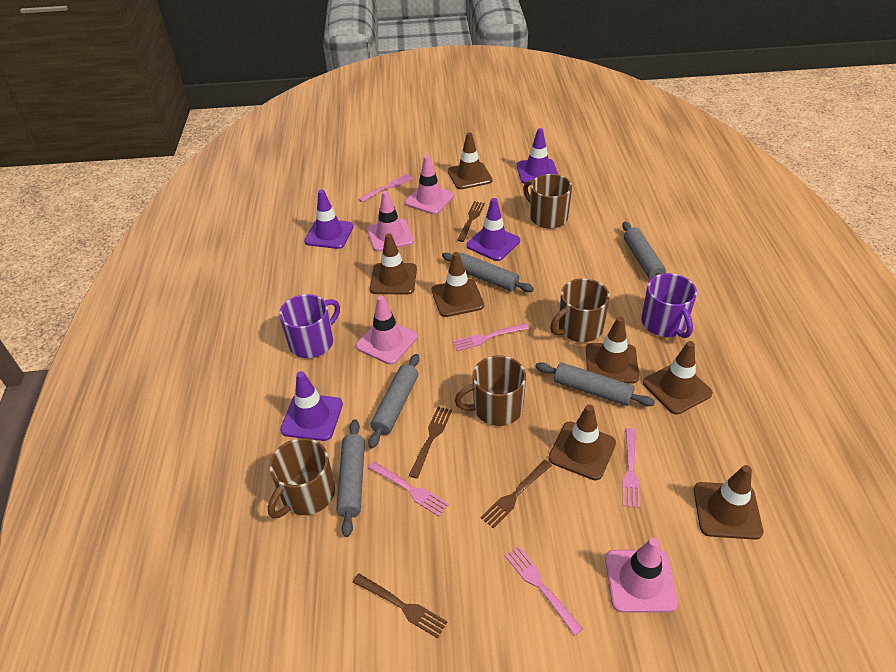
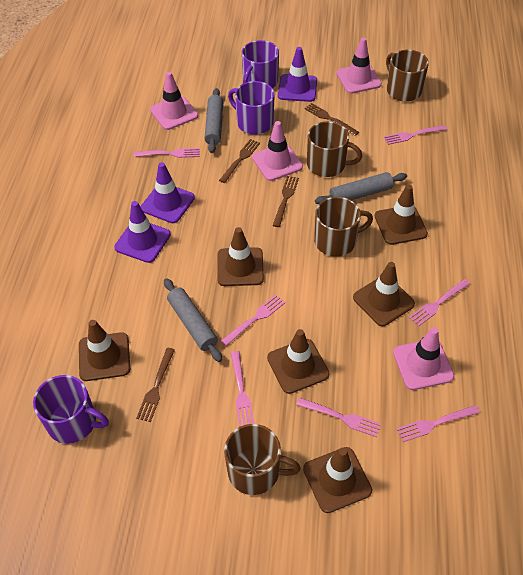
brown traffic cone: [370,233,417,295] [432,252,484,317] [448,132,493,189] [548,404,616,480] [586,316,639,384] [643,341,713,414] [694,465,763,540] = 7 -> [79,320,130,381] [217,227,264,286] [267,329,329,394] [303,447,372,513] [353,262,415,326] [375,185,428,245] = 6
grey rolling pin: [336,419,365,537] [368,354,420,449] [442,253,534,292] [535,362,655,406] [622,222,666,280] = 5 -> [164,278,222,362] [204,88,224,153] [315,172,407,204] = 3
pink fork: [359,174,413,202] [368,461,449,517] [452,323,529,351] [505,546,583,636] [622,428,640,508] = 5 -> [134,148,200,158] [221,295,285,346] [231,351,254,426] [296,397,381,437] [384,125,447,145] [397,405,480,442] [409,279,470,327] = 7
purple mug: [279,294,340,358] [641,273,697,338] = 2 -> [33,375,109,444] [228,81,275,135] [242,40,279,88] = 3
purple traffic cone: [280,371,343,441] [304,190,354,249] [466,198,520,261] [517,128,558,184] = 4 -> [114,201,171,263] [141,162,195,223] [278,47,317,102] = 3

